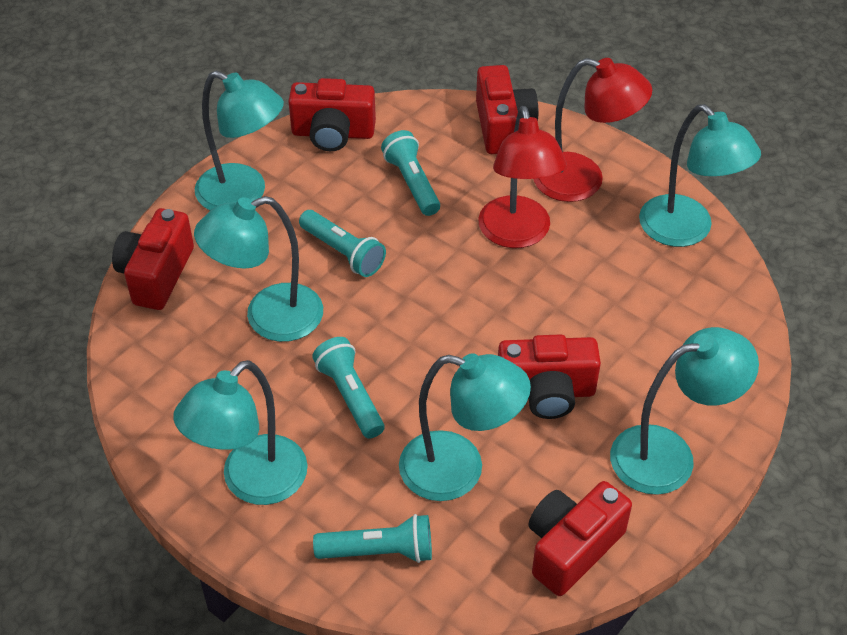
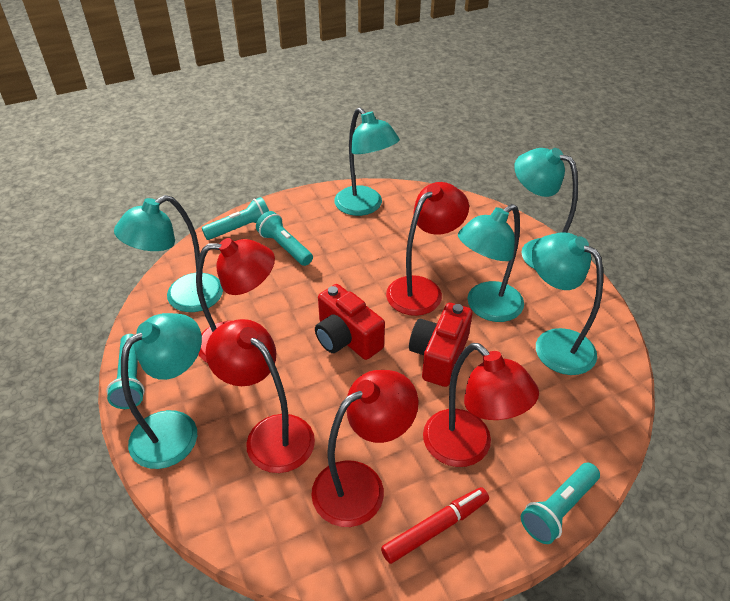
red camera: [112,208,194,310] [288,78,376,151] [476,65,538,154] [498,334,601,419] [528,481,632,596] = 5 -> [315,284,385,360] [409,303,473,387] = 2
red lamp: [478,106,567,248] [534,58,652,202] = 2 -> [196,238,275,362] [206,319,315,473] [311,370,419,527] [386,182,469,316] [423,343,539,467] = 5
red marker: none = 0 -> [381,487,489,564] = 1

